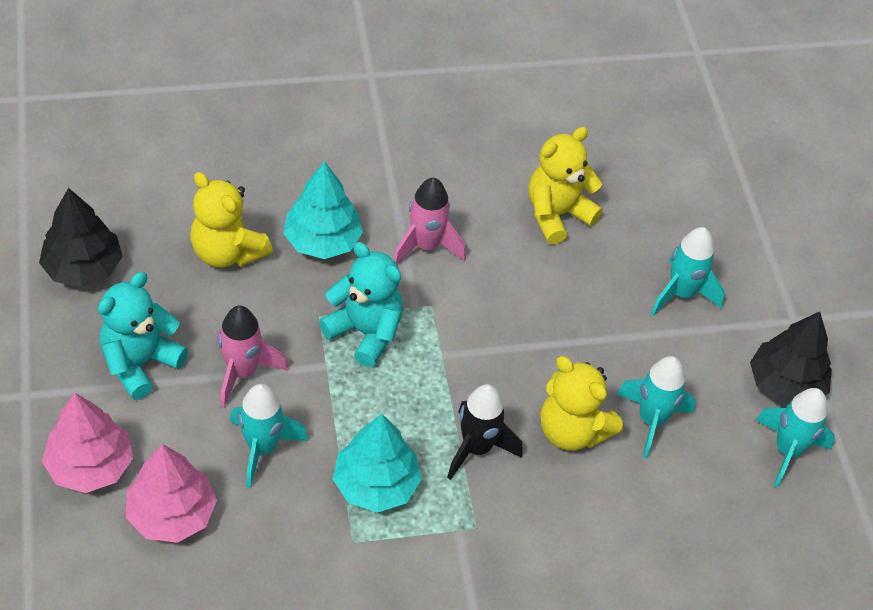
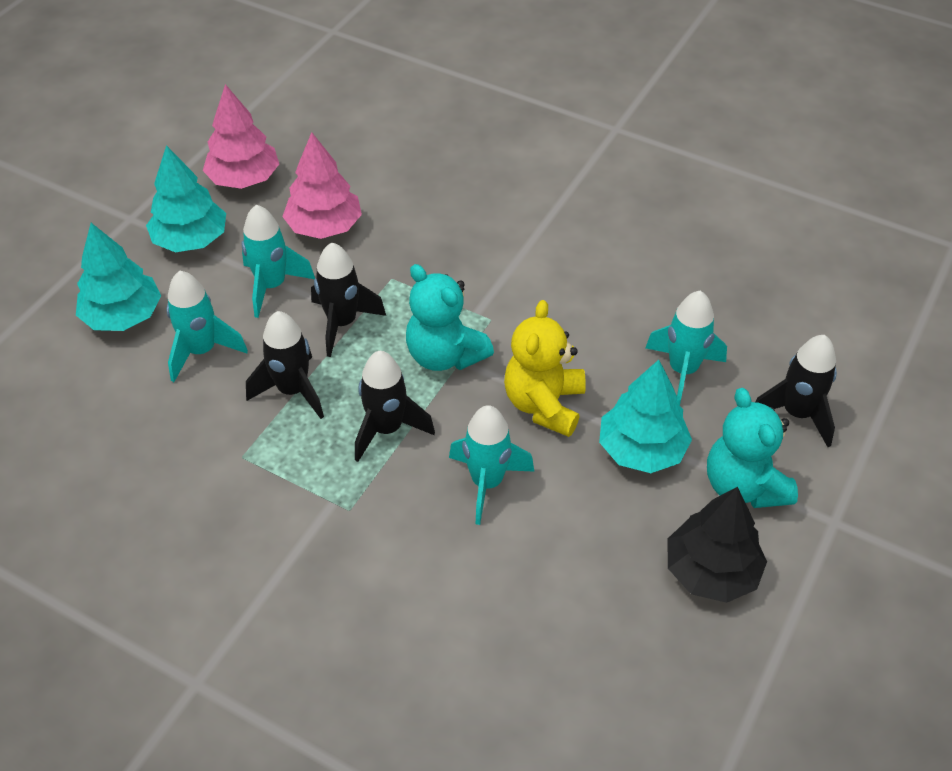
black rocket: [447,384,523,480] = 1 -> [246,311,324,419] [311,243,386,357] [355,351,435,462] [755,335,837,447] = 4
black tree: [39,188,123,287] [750,311,832,405] = 2 -> [668,487,767,603] = 1
pink rocket: [216,306,288,408] [393,177,466,264] = 2 -> none = 0
turquoise tree: [283,161,363,259] [333,414,422,513] = 2 -> [76,223,161,331] [146,145,226,252] [599,360,692,473] = 3
yellow teddy bear: [190,172,273,268] [528,127,603,245] [540,356,623,451] = 3 -> [504,300,586,437] = 1

